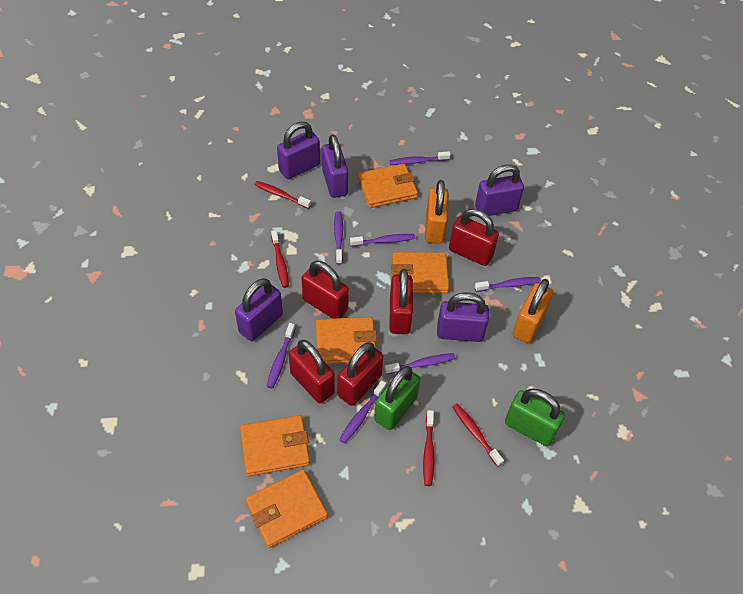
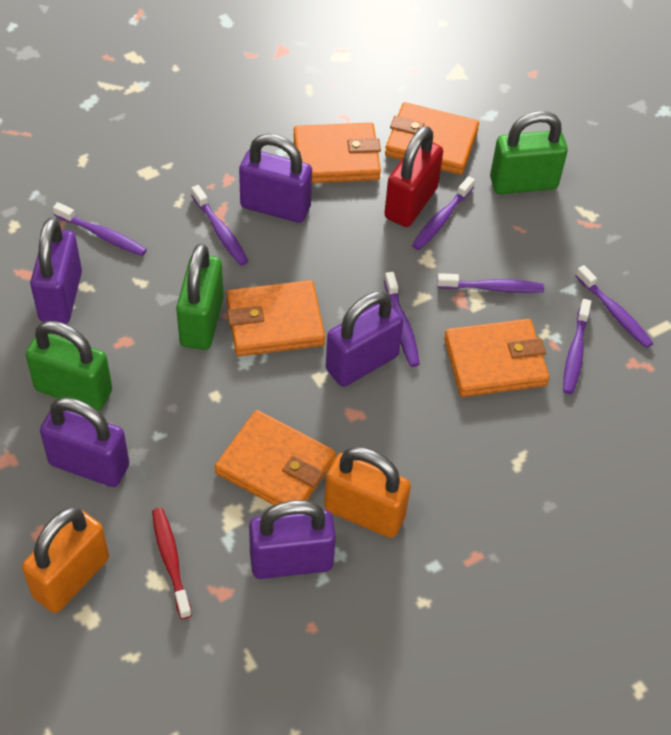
green padlock: [374,366,420,430] [505,388,565,446] = 2 -> [26,321,112,411] [176,244,224,350] [490,111,568,194] = 3
red padlock: [289,340,335,403] [302,261,349,319] [338,342,383,406] [389,269,413,334] [449,209,499,266] = 5 -> [384,126,443,227] = 1
red toothbrush: [254,181,311,209] [271,230,289,288] [423,410,434,486] [452,403,504,467] = 4 -> [152,508,192,619] = 1

